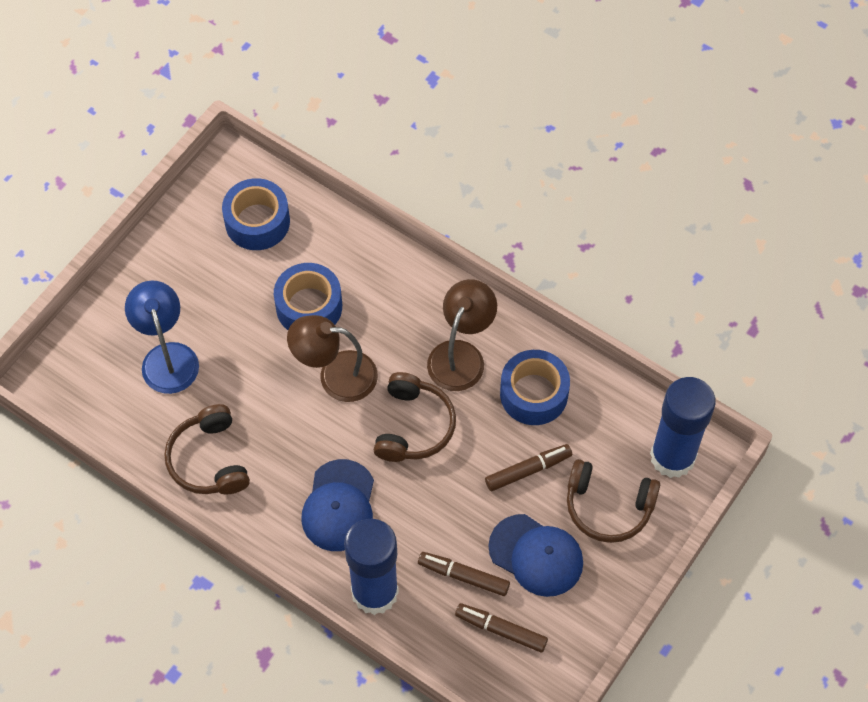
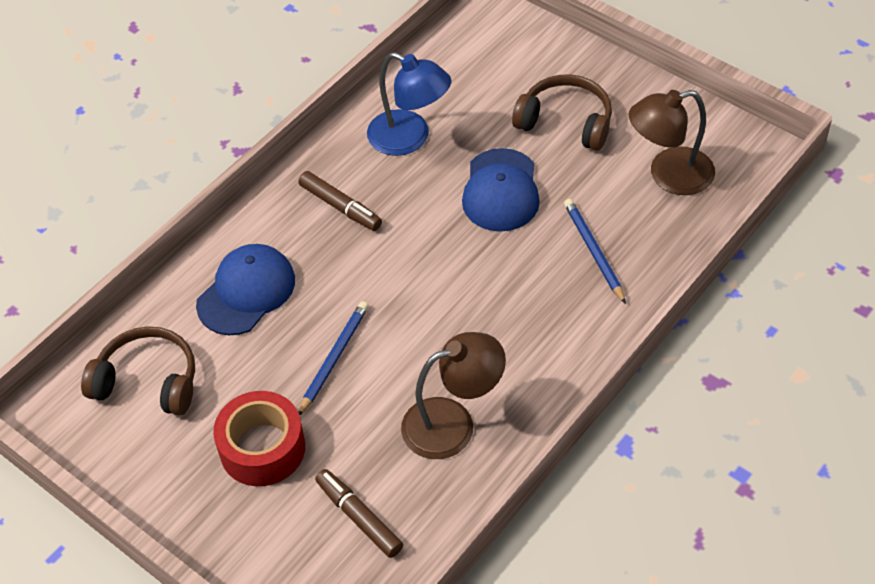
blue glue stick: [344,519,399,615] [650,377,716,478] = 2 -> none = 0
blue pencil: none = 0 -> [298,301,369,415] [564,199,626,304] = 2
blue tape: [222,178,290,250] [274,263,342,330] [500,350,570,425] = 3 -> none = 0
brown headphones: [164,404,250,494] [374,372,456,462] [567,459,660,543] = 3 -> [81,326,195,416] [512,74,612,151] = 2
brown marker: [418,552,510,596] [455,603,548,653] [485,444,572,491] = 3 -> [299,171,382,231] [315,469,403,558] = 2
red tape: none = 0 -> [213,391,305,486] = 1

